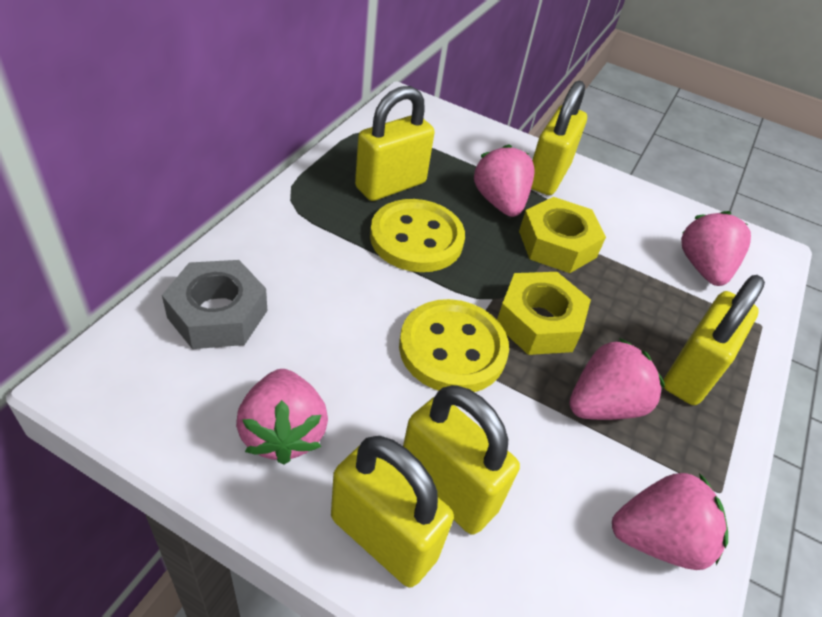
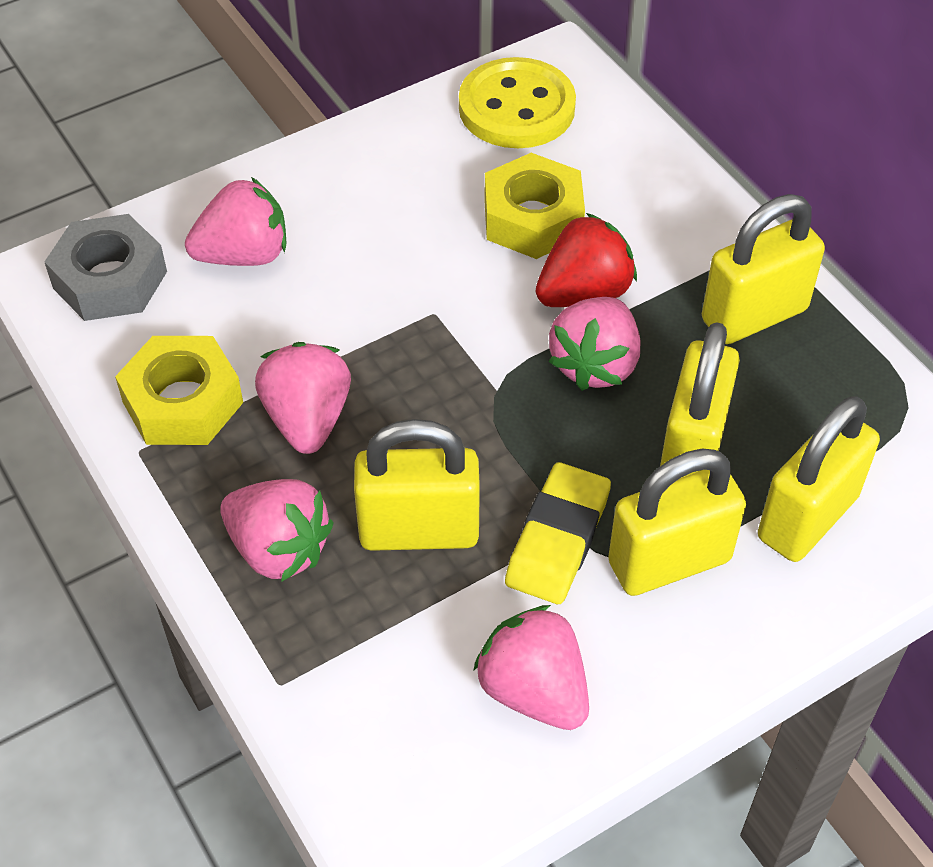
red strawberry: none = 0 -> [536,213,637,307] = 1
yellow button: [370,199,465,272] [399,299,509,392] = 2 -> [459,57,576,148] = 1
yellow eraser: none = 0 -> [505,462,611,604] = 1

